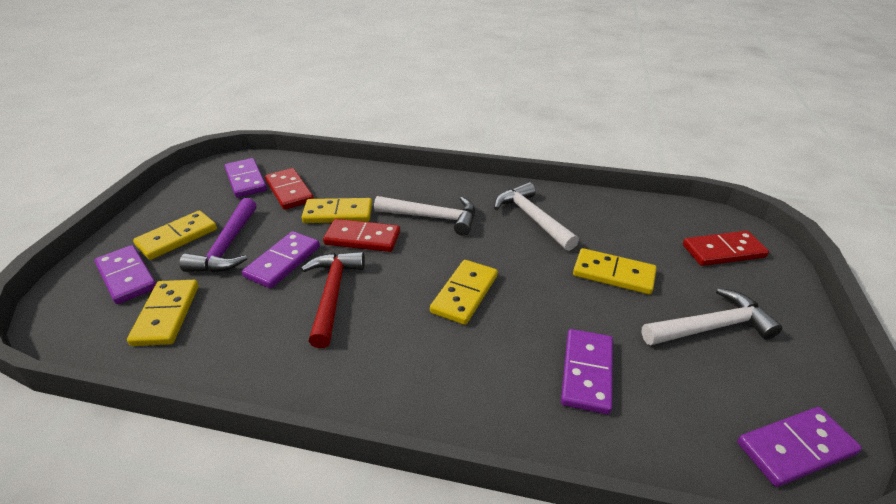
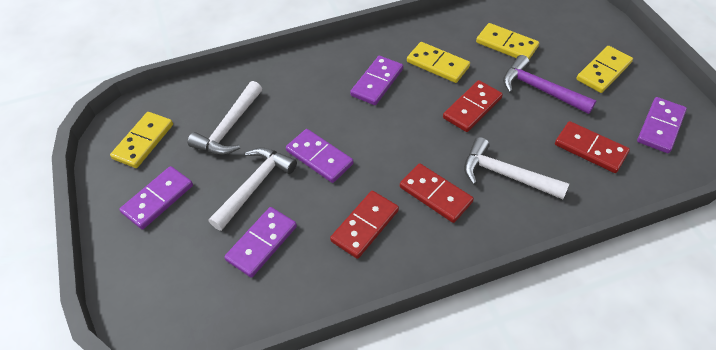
red domino: [265,168,314,210] [323,219,400,252] [683,231,769,266] = 3 -> [330,191,399,259] [400,163,474,223] [443,80,503,132] [555,121,630,173] = 4
red hammer: [301,252,365,348] = 1 -> none = 0
yellow domino: [127,280,199,346] [133,210,217,260] [302,198,372,223] [430,260,498,325] [573,248,657,295] = 5 -> [110,112,173,168] [407,42,470,83] [476,23,539,59] [576,46,633,93] = 4

